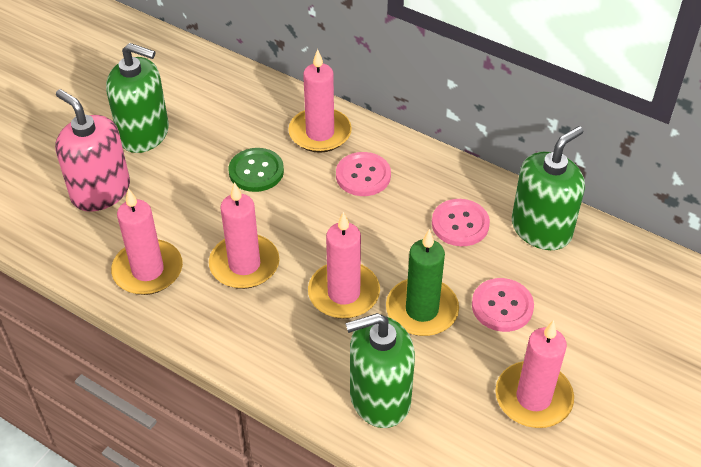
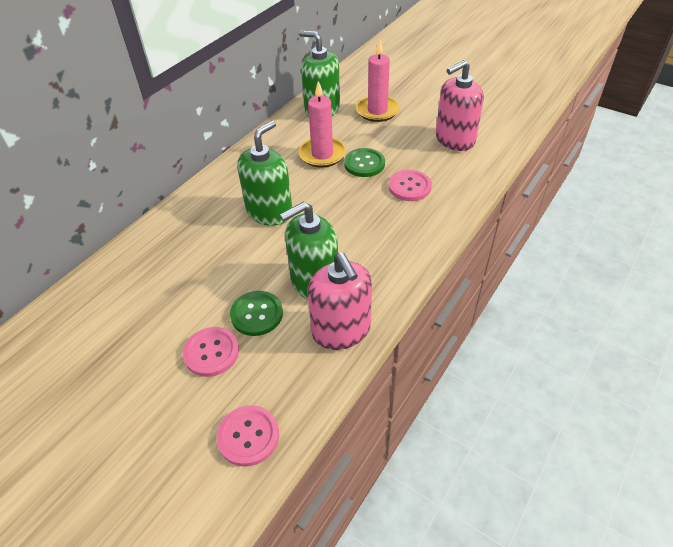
green button: [229,148,284,192] = 1 -> [230,291,283,336] [344,148,385,177] = 2
green candle: [386,229,459,336] = 1 -> none = 0
pink candle: [111,188,183,295] [209,182,280,289] [289,49,352,153] [308,212,380,319] [495,320,574,428] = 5 -> [299,81,346,168] [356,39,400,122] = 2
pink soap dispenser: [55,89,130,212] = 1 -> [307,252,372,350] [436,60,484,151] = 2

